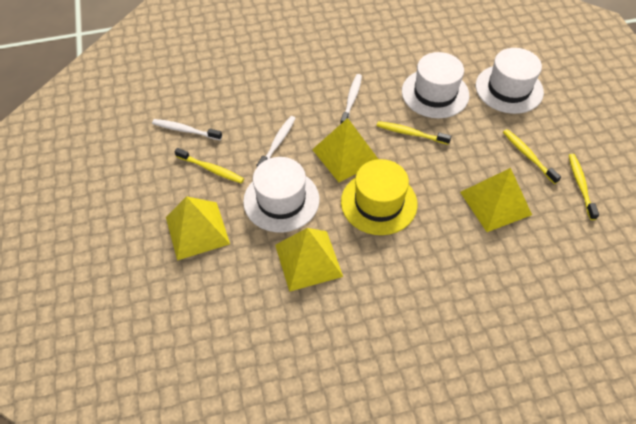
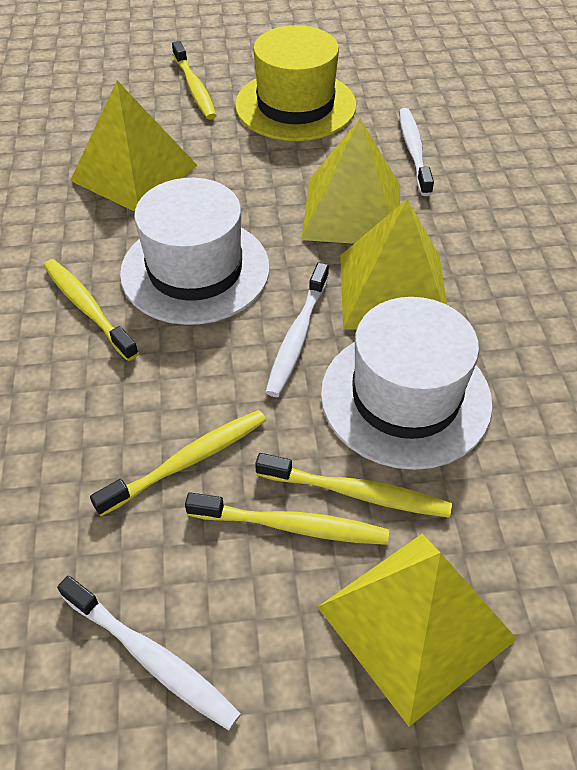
white hat: [243,157,320,233] [402,52,469,118] [476,48,544,114] = 3 -> [120,178,270,325] [321,297,493,470] = 2
yellow toothbrush: [174,148,244,184] [377,121,451,145] [503,129,561,184] [569,154,599,220] = 4 -> [44,259,139,361] [90,410,266,516] [172,41,217,120] [185,492,389,545] [255,453,452,518] = 5

